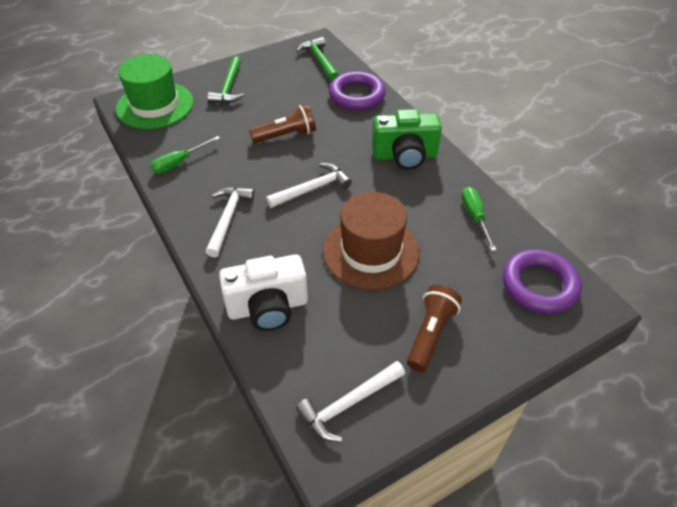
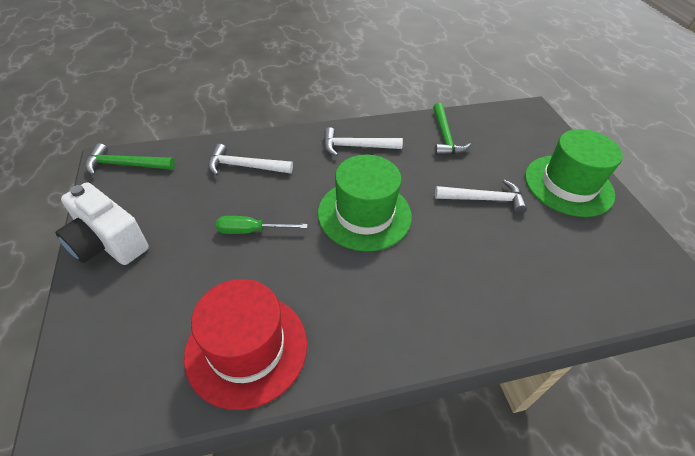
brown flashlight: [249,104,316,144] [407,285,462,372] = 2 -> none = 0
brown hat: [323,192,420,290] = 1 -> none = 0
green camera: [372,109,442,170] = 1 -> none = 0
green hat: [116,54,194,129] = 1 -> [318,155,412,251] [525,129,623,217] = 2
green screwdriver: [150,136,220,174] [461,187,497,251] = 2 -> [216,216,307,234] = 1
purple ring: [329,71,386,110] [503,250,582,314] = 2 -> none = 0
red hat: none = 0 -> [184,279,307,410] = 1

